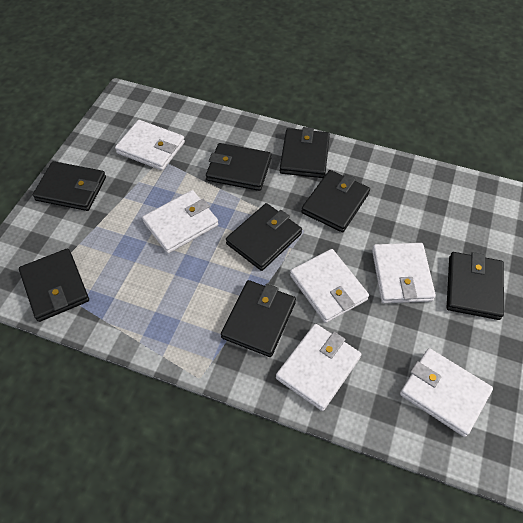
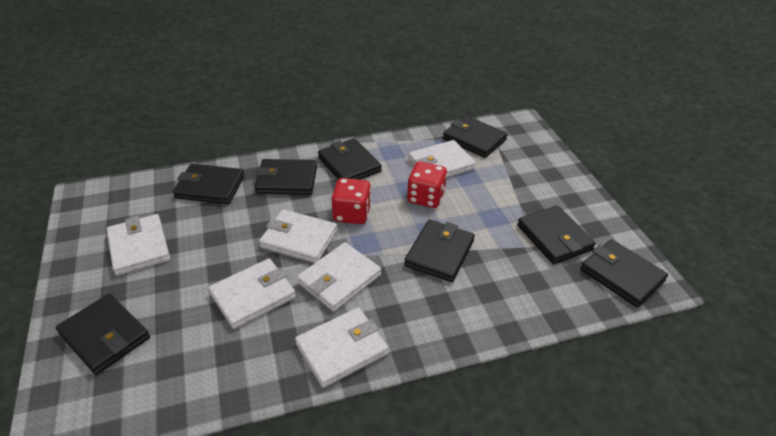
red dice: none = 0 -> [332,178,371,224] [407,162,447,208] = 2

